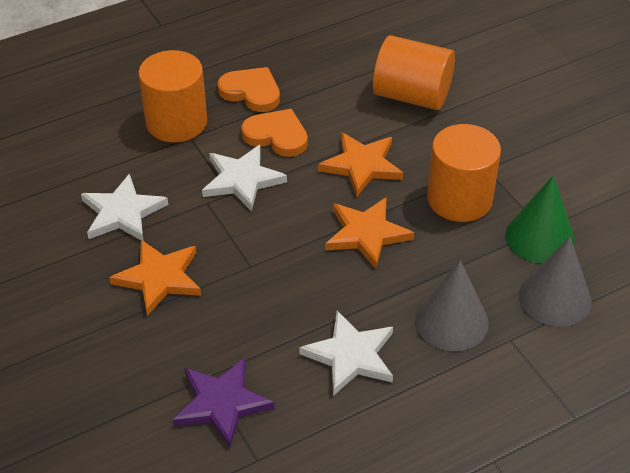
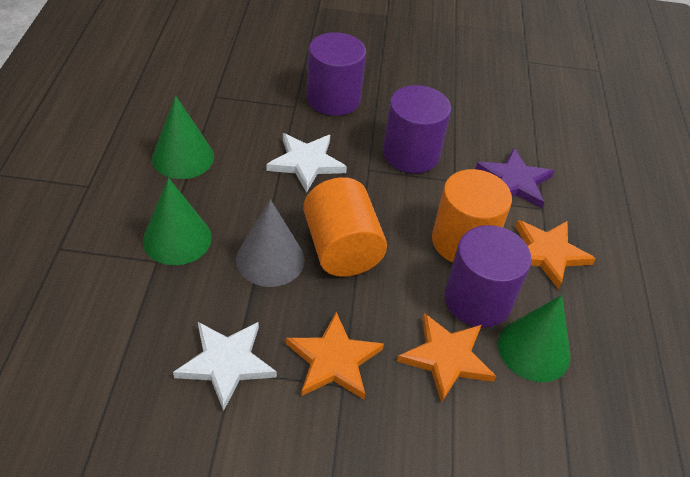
green cone: [505,175,575,263] = 1 -> [143,178,212,265] [152,96,214,179] [498,295,570,382] = 3
grey cone: [415,260,489,351] [519,237,591,327] = 2 -> [236,200,305,287] = 1
orange cylinder: [138,50,207,142] [373,35,455,110] [427,124,501,222] = 3 -> [303,177,387,277] [432,169,512,263] = 2
orange heart: [218,67,280,112] [241,109,308,157] = 2 -> none = 0
purple cylinder: none = 0 -> [306,32,366,116] [383,85,451,173] [444,225,532,328] = 3
white star: [81,173,168,240] [202,145,287,212] [299,311,393,396] = 3 -> [173,322,277,411] [266,133,347,193] = 2

